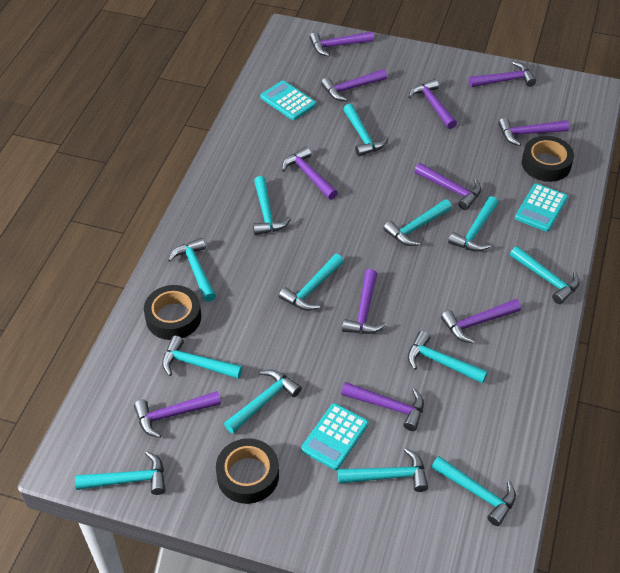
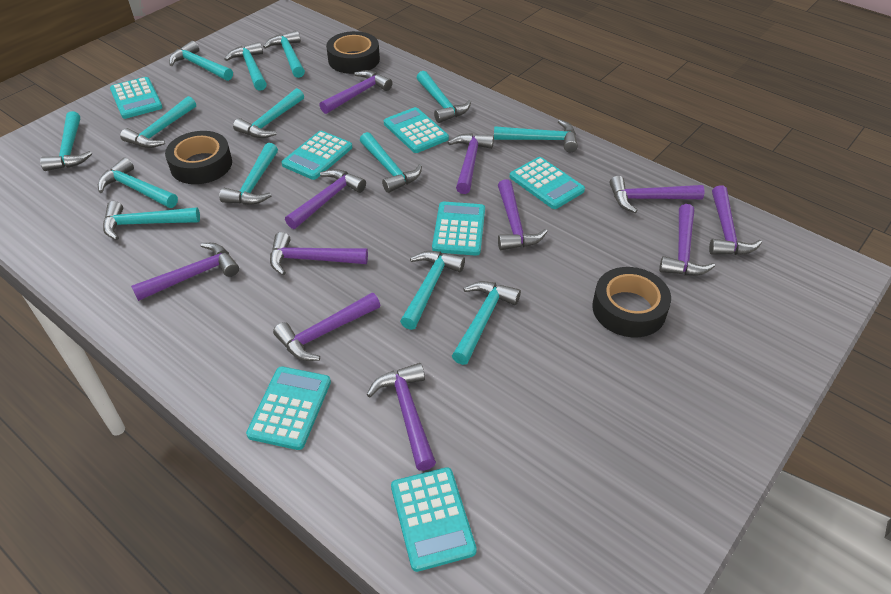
turquoise calculator: [260,80,316,120] [301,403,369,470] [515,183,568,232] = 3 -> [110,77,163,119] [246,366,331,450] [281,131,352,180] [384,107,449,153] [391,467,477,572] [432,201,485,256] [510,157,585,209] = 7
turquoise hammer: [75,451,165,495] [162,335,243,379] [168,238,216,302] [224,370,302,433] [253,176,291,235] [279,254,344,311] [338,448,428,492] [343,104,388,156] [383,199,452,246] [408,331,488,384] [432,456,516,526] [448,196,498,252] [510,246,580,304] = 13 -> [40,111,92,171] [98,158,178,208] [103,201,200,240] [120,96,196,148] [169,41,233,81] [219,143,278,205] [224,42,267,91] [233,88,304,138] [263,31,305,78] [360,132,422,193] [400,251,465,330] [417,71,471,123] [452,281,521,365] [494,120,578,152] = 14

